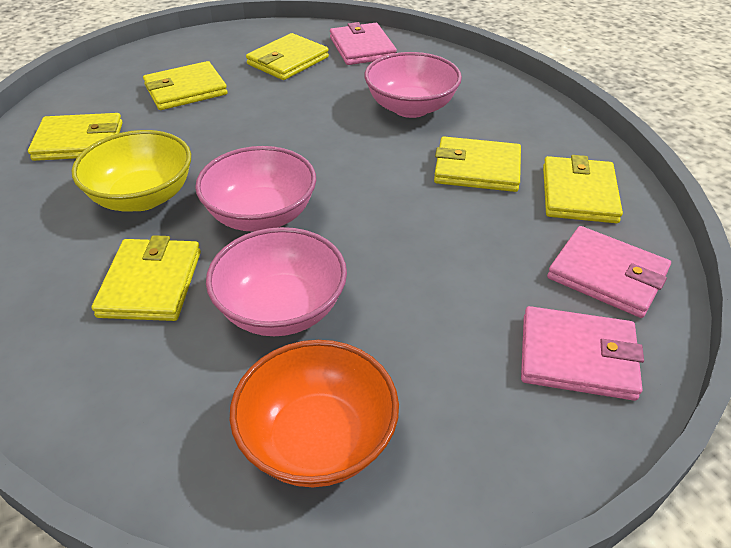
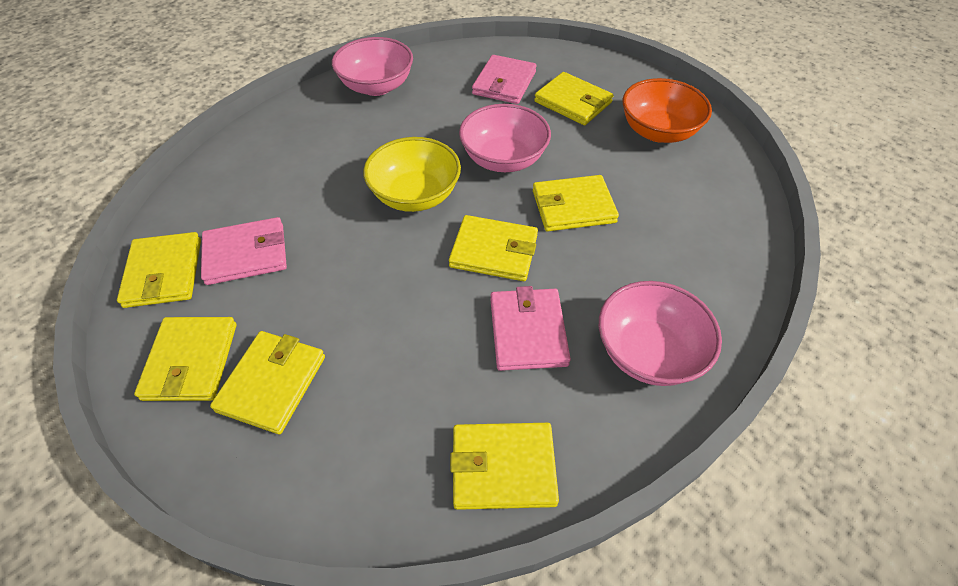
yellow wallet: [28,113,123,161] [92,235,201,321] [143,61,228,110] [246,33,329,80] [434,136,521,192] [543,155,623,223] = 6 -> [117,232,201,308] [134,317,237,401] [210,331,325,434] [449,215,538,281] [450,423,559,510] [533,175,619,232] [534,72,614,125] = 7

